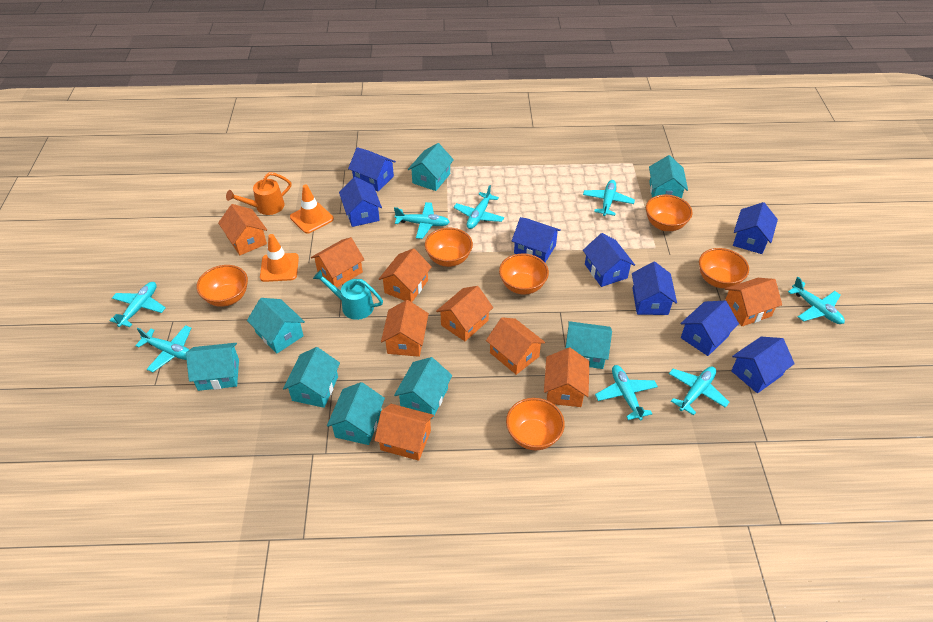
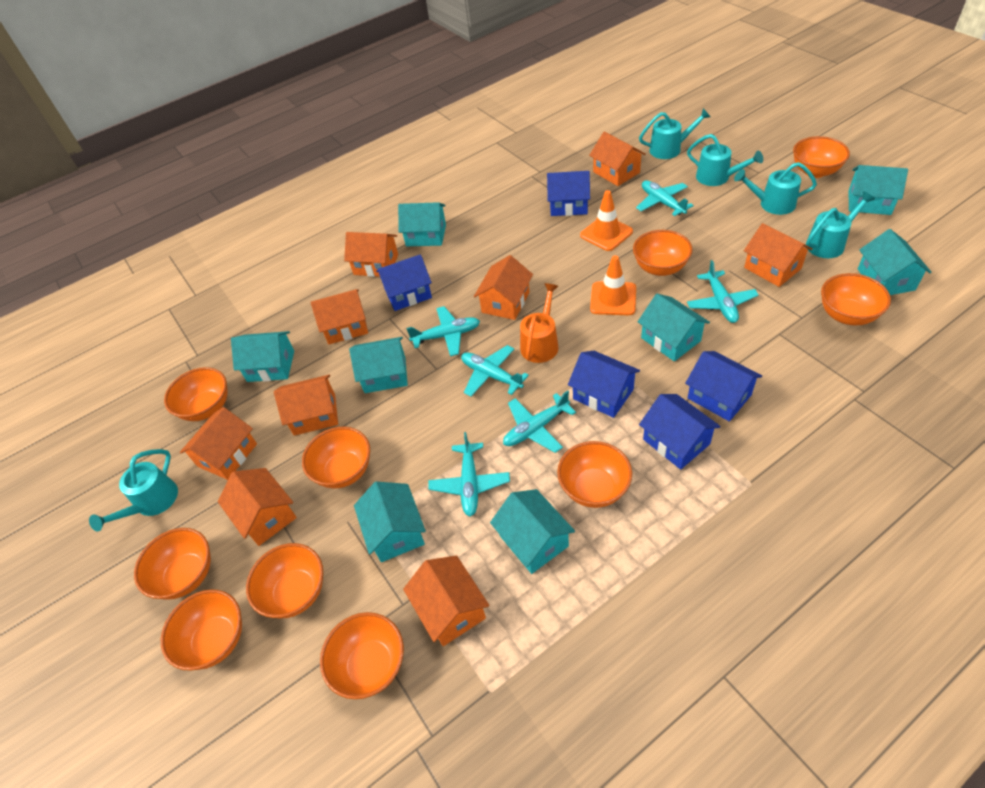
blue house: [339,177,382,227] [348,147,396,191] [512,217,561,262] [583,233,635,287] [632,262,677,315] [680,301,739,356] [731,337,795,393] [733,202,778,254] = 8 -> [376,254,432,311] [547,171,590,216] [568,351,640,418] [639,394,721,470] [685,351,762,422] = 5
orange bowl: [196,265,248,307] [425,228,473,267] [499,253,549,295] [506,398,565,450] [646,195,692,231] [699,248,749,289] = 6 -> [134,528,211,600] [161,589,242,671] [164,367,228,421] [246,543,323,618] [302,426,370,488] [320,612,404,699] [557,441,632,508] [633,230,693,276] [793,136,850,178] [821,273,891,325] = 10
turquoise plane: [110,282,166,327] [135,325,192,372] [394,202,450,239] [454,185,504,229] [583,180,635,216] [595,365,658,420] [669,366,729,415] [788,277,845,324] = 8 -> [406,306,480,356] [428,432,510,516] [461,345,529,397] [503,390,576,453] [636,180,694,216] [687,260,759,323] = 6
turquoise watering can: [313,270,383,320] = 1 -> [89,449,178,531] [639,108,710,159] [687,134,763,186] [734,162,817,215] [806,191,875,258] = 5

